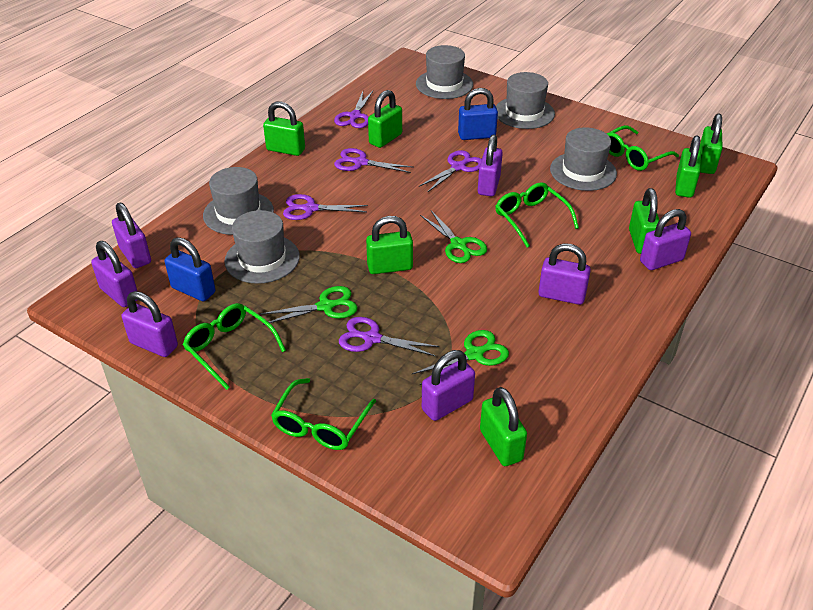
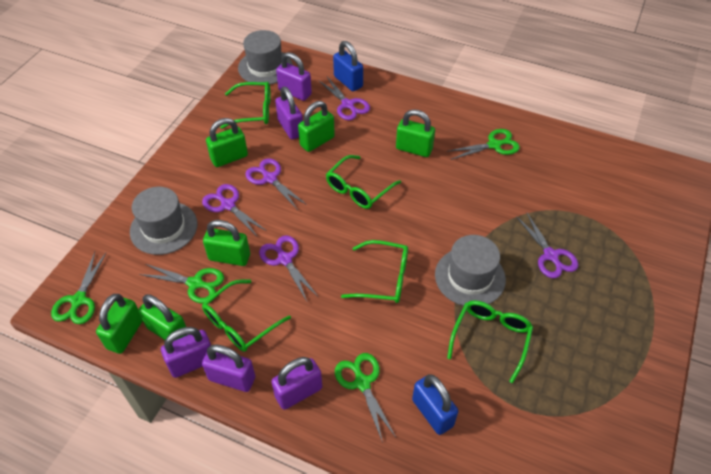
green glasses: [183,303,286,390] [271,378,376,450] [495,182,579,248] [606,125,679,171] = 4 -> [202,279,291,352] [220,82,270,129] [326,155,401,209] [341,240,408,303] [447,301,533,383] = 5
green padlock: [263,101,305,156] [366,216,413,274] [368,90,402,148] [480,387,527,466] [629,188,659,254] [675,135,701,198] [699,114,723,174] = 7 -> [96,294,143,354] [138,294,187,340] [203,220,250,266] [206,118,248,167] [298,101,335,152] [396,109,435,157] = 6
green scissors: [260,286,358,325] [412,330,509,385] [420,211,487,263] = 3 -> [51,252,107,324] [139,264,224,304] [335,353,396,443] [447,129,520,160] = 4
grey hat: [203,167,274,235] [224,210,300,284] [416,45,473,99] [496,72,555,129] [550,127,617,191] = 5 -> [130,187,197,255] [238,30,293,85] [435,235,506,306] = 3
purple padlock: [91,241,137,307] [112,202,151,268] [122,291,178,357] [422,350,475,421] [478,134,503,196] [538,244,591,305] [640,209,691,270] = 7 -> [161,327,211,378] [202,345,255,392] [271,357,322,410] [275,87,303,139] [276,52,312,101] = 5

